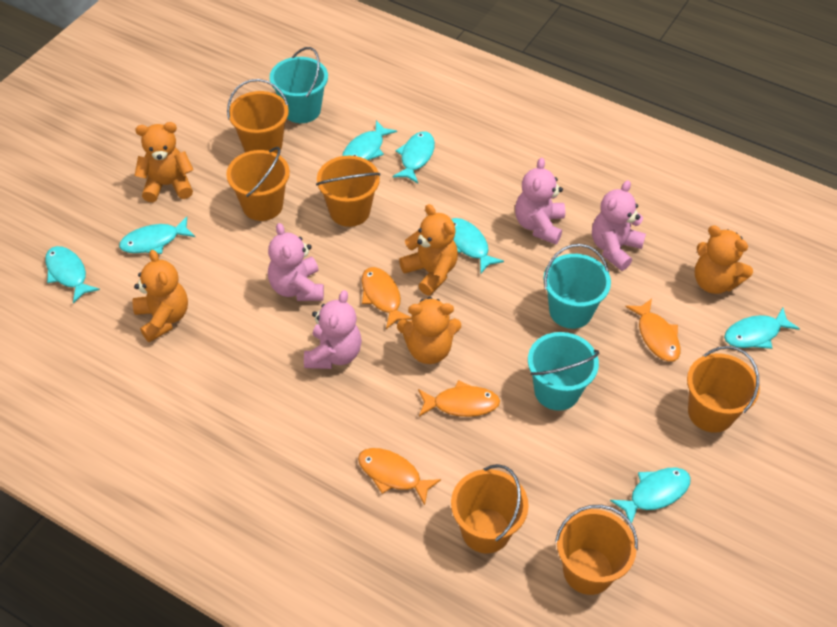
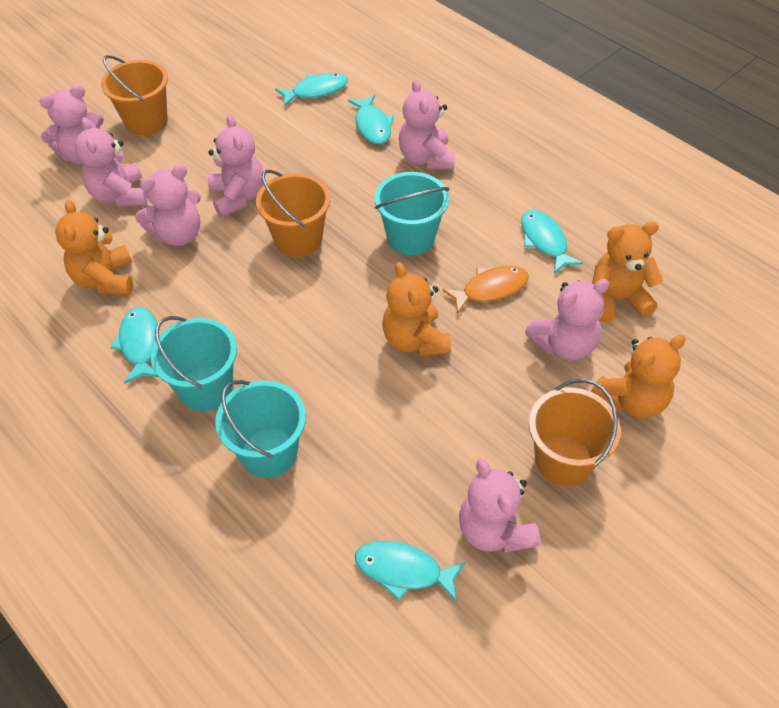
orange bucket: [226,147,290,221] [227,79,289,154] [316,156,380,227] [451,464,529,553] [555,505,638,595] [687,346,760,433] = 6 -> [101,55,168,135] [256,170,331,257] [529,379,621,486] = 3
orange fish: [358,448,441,505] [362,267,412,329] [418,380,500,417] [625,299,681,362] = 4 -> [442,266,529,314] = 1
orange teddy bear: [133,250,188,342] [134,122,194,202] [397,297,461,364] [399,204,458,296] [695,225,753,294] = 5 -> [55,200,133,295] [382,262,451,356] [591,335,686,419] [592,222,663,322] = 4
pink teddy bear: [268,223,324,301] [304,290,362,369] [515,158,565,244] [592,180,646,271] = 4 -> [39,84,104,164] [75,117,148,207] [135,164,201,246] [208,114,264,217] [399,79,455,170] [459,458,541,553] [525,279,610,361] = 7
turquoise fish: [45,246,100,303] [119,217,195,254] [342,120,397,160] [393,131,435,183] [451,218,504,273] [610,467,691,523] [724,308,800,349] = 7 -> [110,307,159,384] [275,73,348,107] [348,95,394,144] [355,541,466,602] [521,210,583,274] = 5

